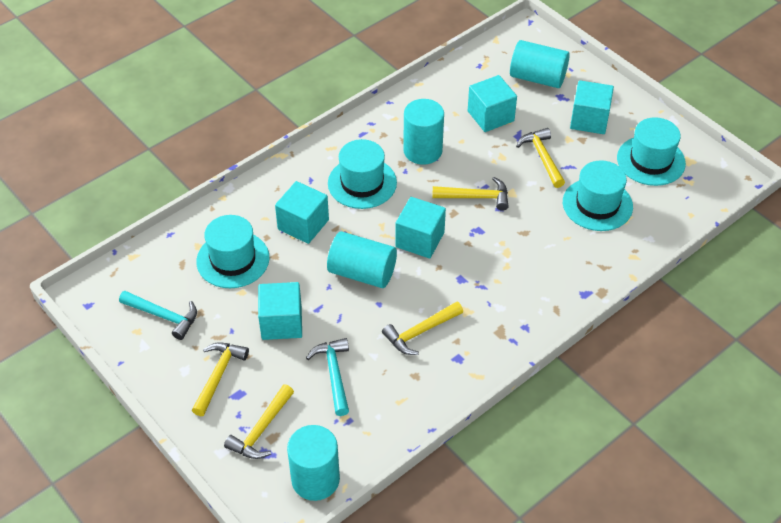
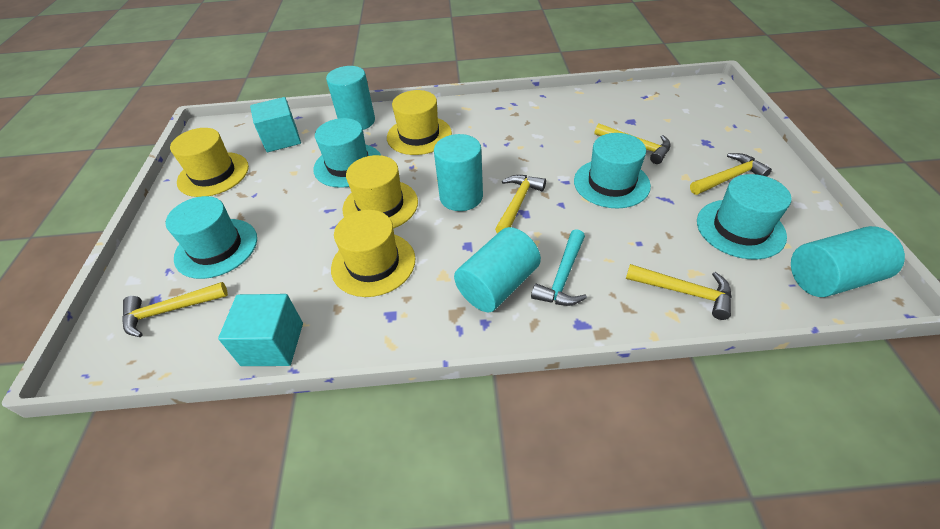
turquoise cube: [258,282,302,340] [275,181,329,244] [395,197,446,258] [468,75,517,132] [570,80,614,134] = 5 -> [218,294,303,366] [250,97,301,152] = 2
turquoise hammer: [119,291,197,340] [306,338,349,416] = 2 -> [531,229,587,306] = 1
yellow hat: none = 0 -> [170,128,249,197] [331,210,415,297] [343,155,418,229] [387,90,452,155] = 4

